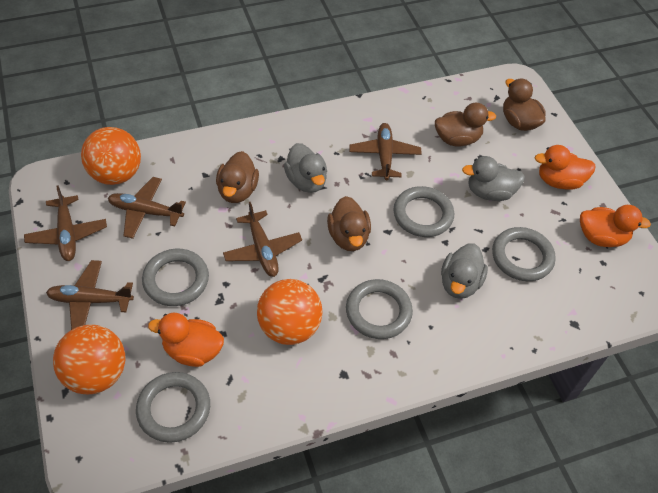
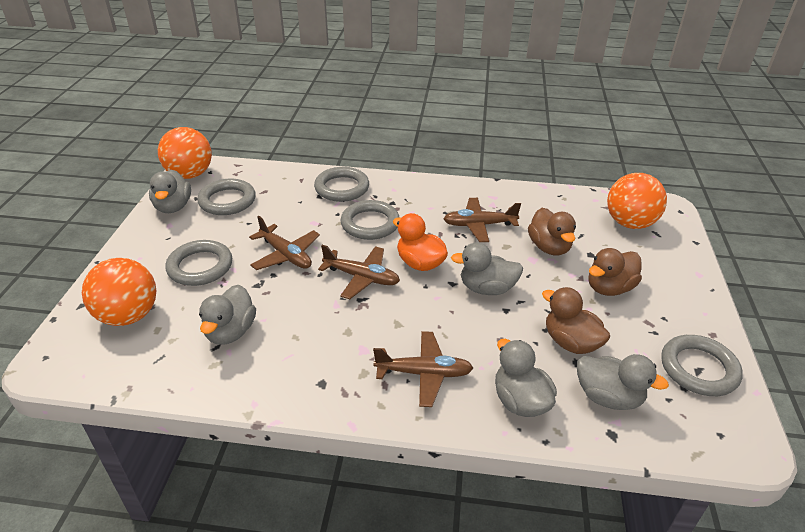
brown duck: [216,151,259,203] [327,196,371,251] [435,103,496,146] [503,79,546,131] = 4 -> [528,208,576,256] [542,287,610,354] [588,248,642,296] = 3
brown plane: [24,185,107,261] [46,260,134,330] [108,177,186,239] [223,202,302,277] [349,123,422,180] = 5 -> [249,216,320,270] [318,245,400,299] [373,331,473,407] [443,198,521,242] = 4
grey duck: [284,143,327,193] [441,243,488,299] [462,156,525,201] = 3 -> [149,170,191,213] [199,285,256,344] [451,242,523,295] [495,339,557,417] [577,354,669,410] = 5
orange duck: [148,313,224,367] [535,145,596,190] [580,205,651,247] = 3 -> [393,213,448,271] = 1

